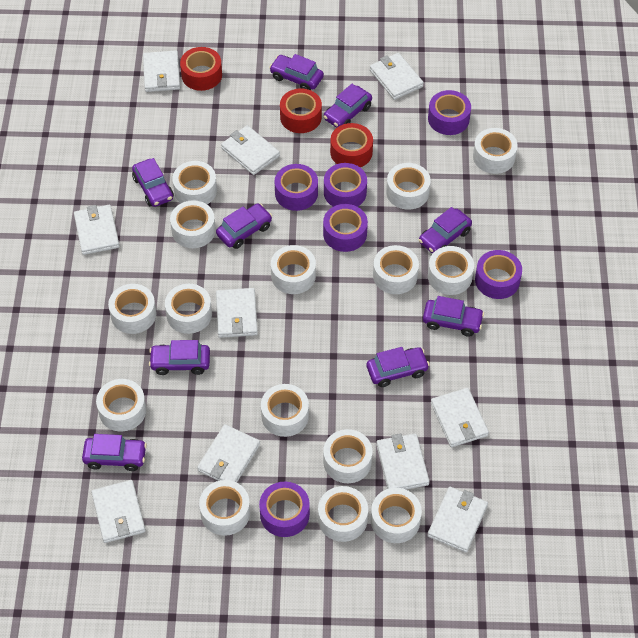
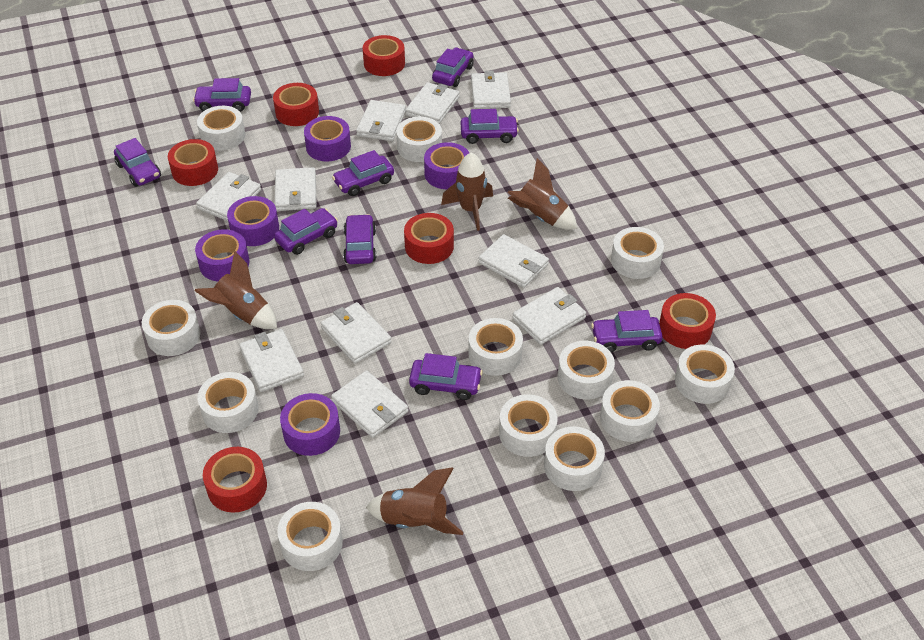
brown rocket: none = 0 -> [194,251,277,329] [366,468,464,535] [441,153,493,231] [507,158,577,230] = 4
purple tape: [259,482,310,537] [275,164,318,211] [323,204,368,252] [324,163,367,207] [428,90,471,135] [475,250,522,299] = 6 -> [195,229,249,281] [227,196,279,246] [280,393,340,456] [304,116,351,161] [424,142,469,189] = 5
red tape: [180,47,222,91] [280,89,322,133] [330,123,373,167] = 3 -> [168,139,218,186] [203,447,267,513] [273,83,319,126] [363,35,405,76] [404,213,454,264] [659,293,716,349] = 6
white tape: [96,379,147,431] [108,284,157,334] [165,284,212,334] [170,200,216,248] [172,161,217,204] [199,480,250,536] [261,384,309,437] [271,245,316,294] [318,486,368,542] [323,429,372,483] [371,488,422,543] [373,245,419,294] [386,163,431,210] [428,246,474,295] [473,128,518,174] = 15 -> [142,300,200,356] [197,106,245,150] [198,372,259,433] [277,502,343,571] [396,117,442,162] [468,318,523,376] [499,394,558,457] [544,426,605,491] [558,341,615,400] [600,380,660,442] [611,227,664,279] [675,345,735,404] = 12

